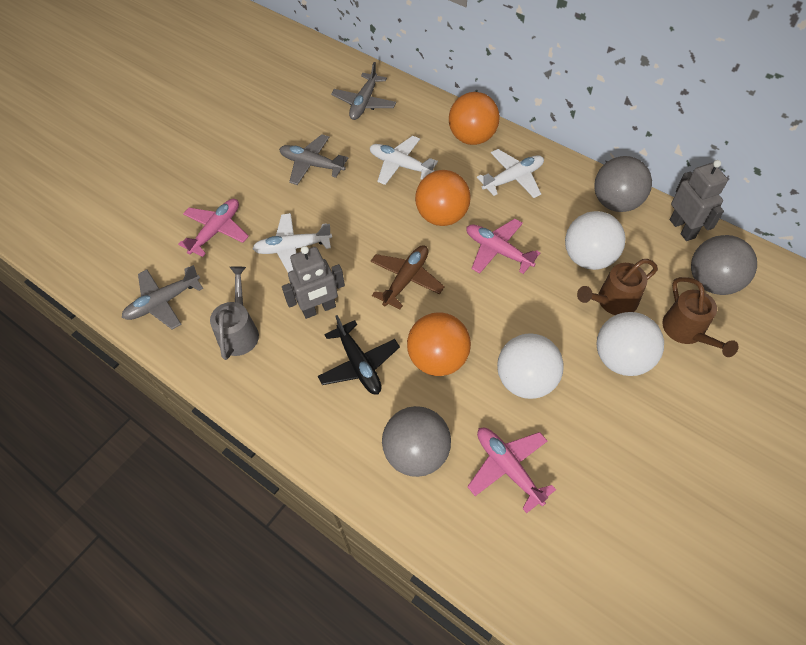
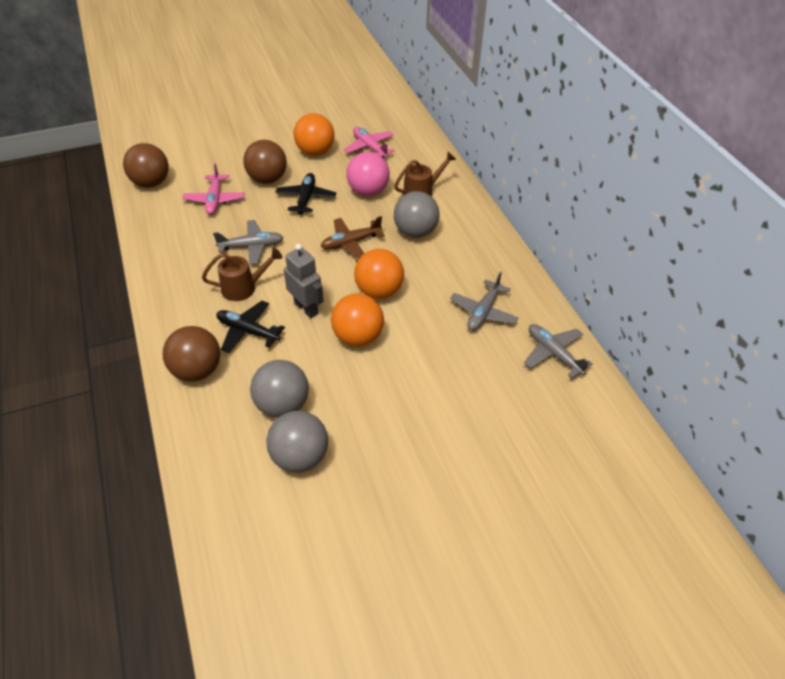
black plane: [318,315,400,395] = 1 -> [216,301,285,353] [275,173,336,214] = 2
brown ball: none = 0 -> [123,143,169,188] [163,326,221,382] [243,140,287,184] = 3
grey robot: [282,246,345,319] [670,160,728,241] = 2 -> [284,244,324,318] = 1
grey watering can: [210,266,259,360] = 1 -> none = 0
pink ball: none = 0 -> [346,152,390,196] = 1
pink plane: [178,199,249,257] [466,219,540,274] [467,428,556,513] = 3 -> [182,163,245,215] [344,127,395,158] = 2
white ball: [497,333,564,399] [565,211,625,270] [597,312,664,376] = 3 -> none = 0
white plane: [252,213,332,272] [370,136,438,185] [477,149,544,198] = 3 -> none = 0

